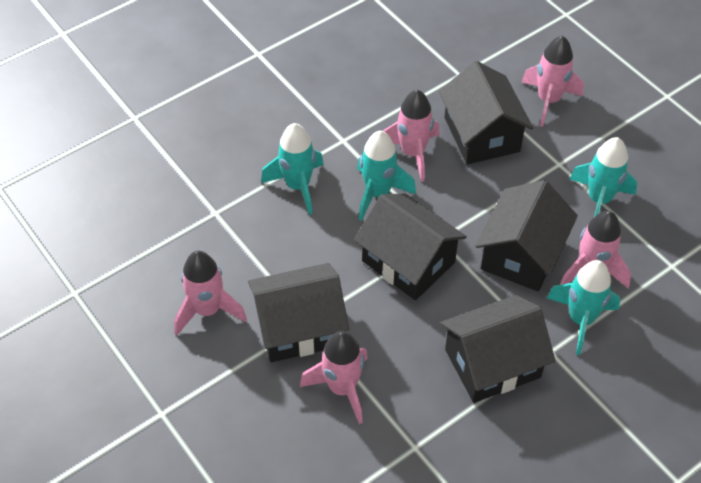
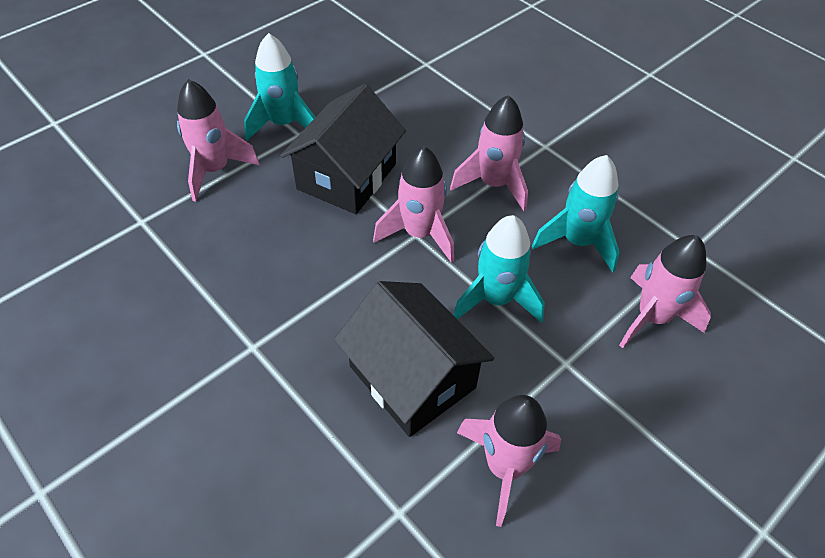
black house: [248,263,349,362] [354,194,467,300] [439,61,533,164] [440,295,556,403] [475,180,578,292] = 5 -> [280,84,406,214] [334,281,495,437] = 2
turquoise rocket: [261,123,324,215] [357,131,416,221] [547,260,620,355] [569,137,637,217] = 4 -> [244,33,315,141] [453,215,545,323] [532,155,619,272] = 3

